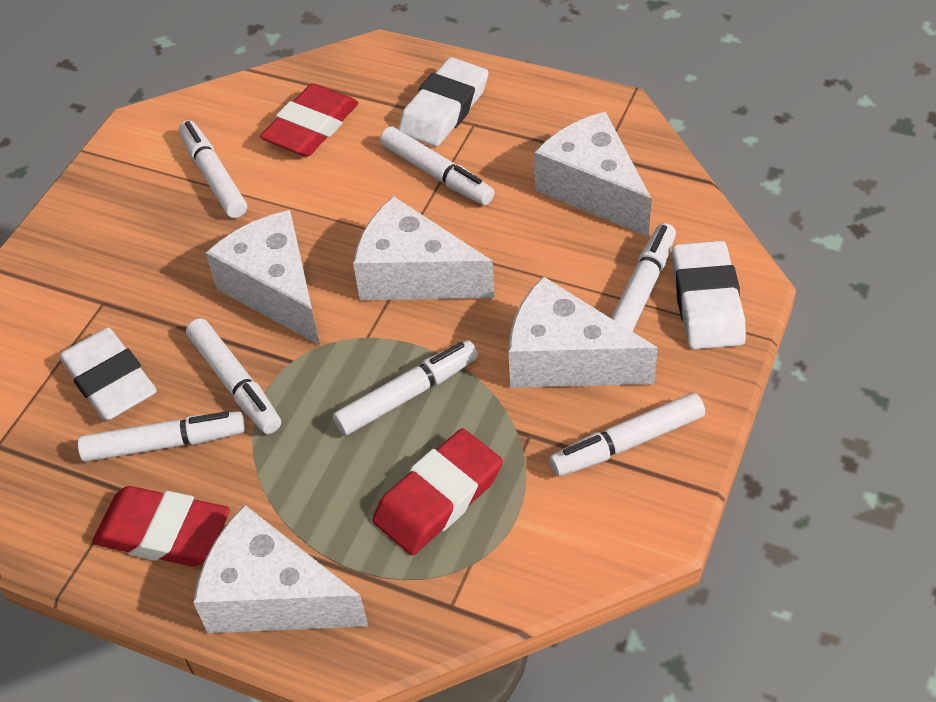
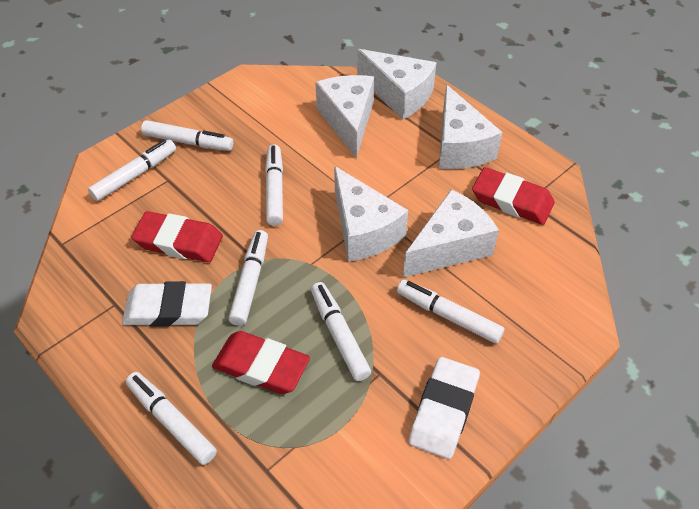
white eraser: [59,327,157,421] [398,57,488,147] [672,241,746,349] = 3 -> [122,281,212,327] [409,357,480,459] = 2

